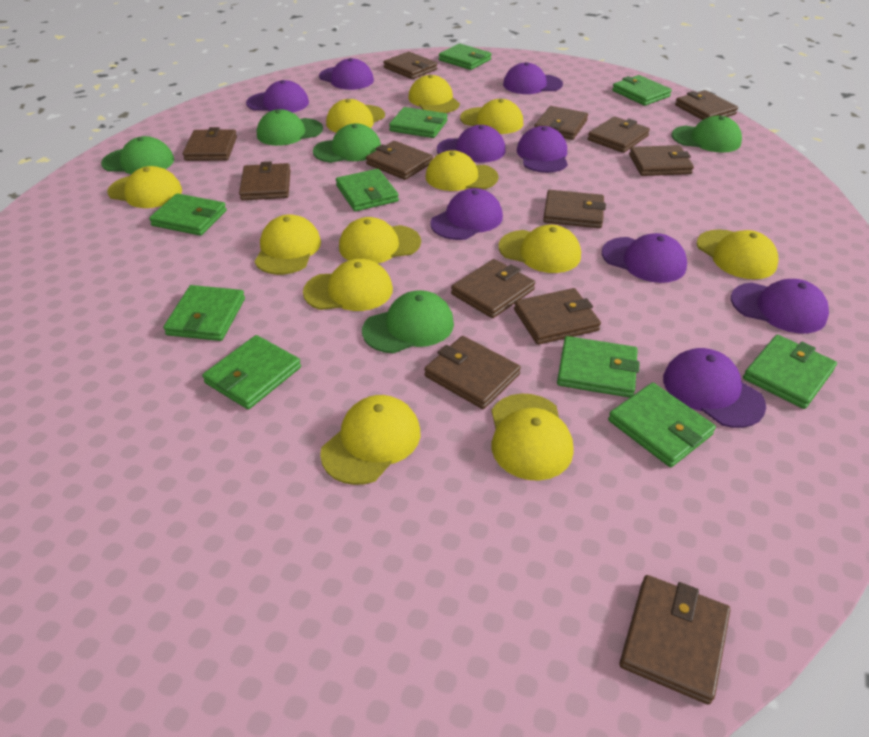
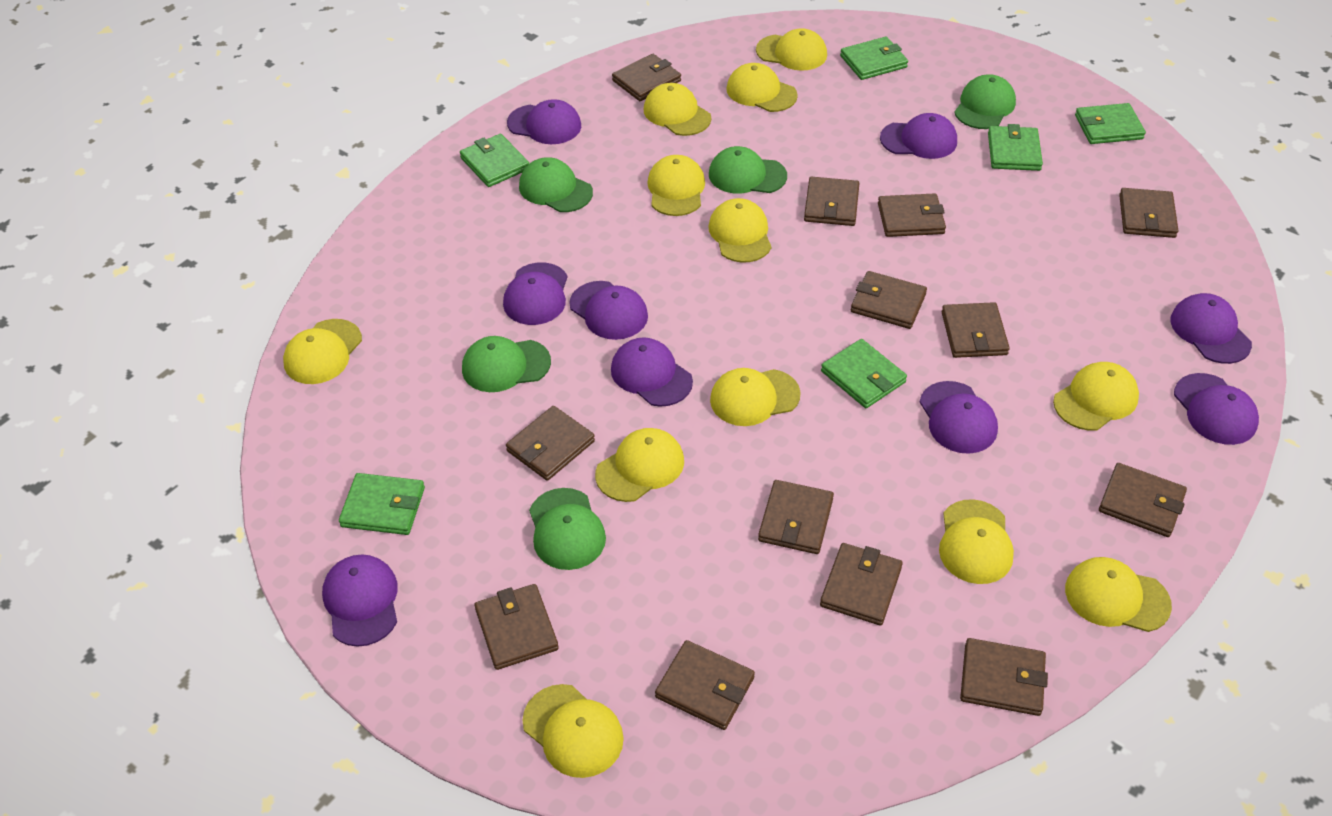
green wallet: [149,193,227,236] [163,285,245,341] [202,335,301,409] [336,169,399,211] [389,107,448,138] [439,44,492,70] [557,336,640,398] [608,383,716,467] [612,75,672,106] [743,335,837,409] = 10 -> [339,473,425,535] [460,134,529,187] [821,339,907,408] [840,36,908,80] [988,124,1043,171] [1075,103,1146,144] = 6

